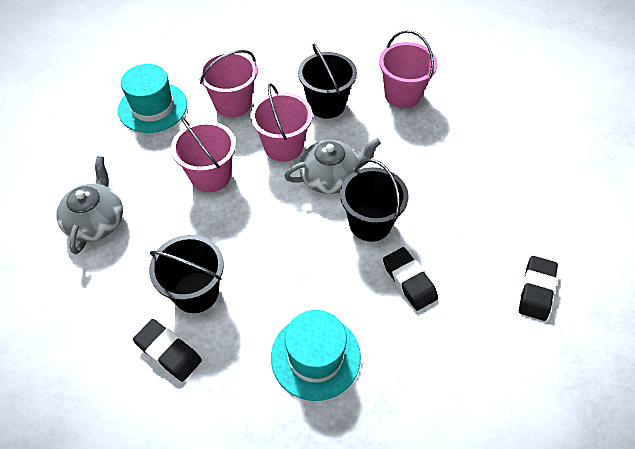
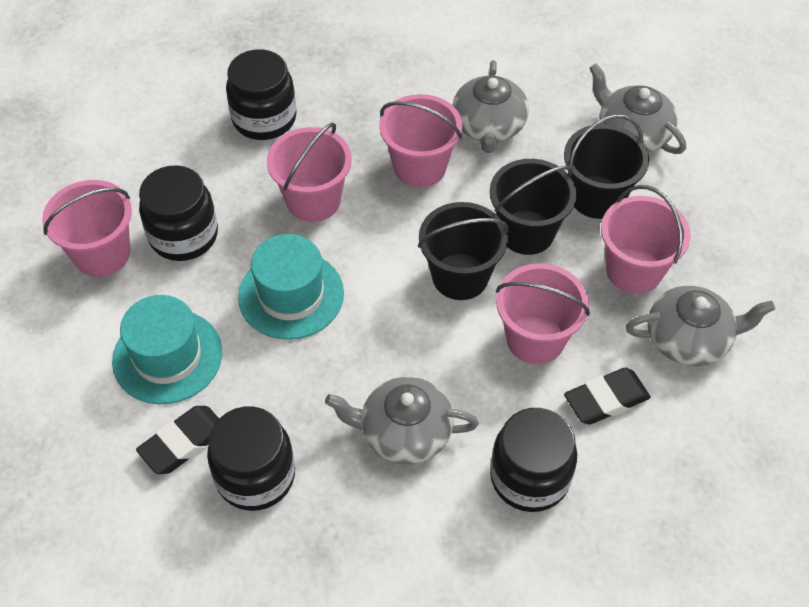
black eraser: [133,319,202,382] [383,247,438,311] [519,256,558,321] = 3 -> [136,406,219,474] [564,368,651,425] = 2
black jar: none = 0 -> [139,165,218,261] [207,406,295,511] [226,49,297,140] [490,408,577,512] = 4
grey teapot: [56,156,123,254] [284,138,381,194] = 2 -> [325,377,479,464] [453,60,529,153] [589,63,686,154] [626,286,775,366] = 4
pink bucket: [171,117,236,192] [198,50,257,118] [250,83,313,162] [379,30,438,108] = 4 -> [42,180,132,277] [267,122,352,222] [379,94,462,187] [496,263,590,364] [601,185,691,294] = 5

